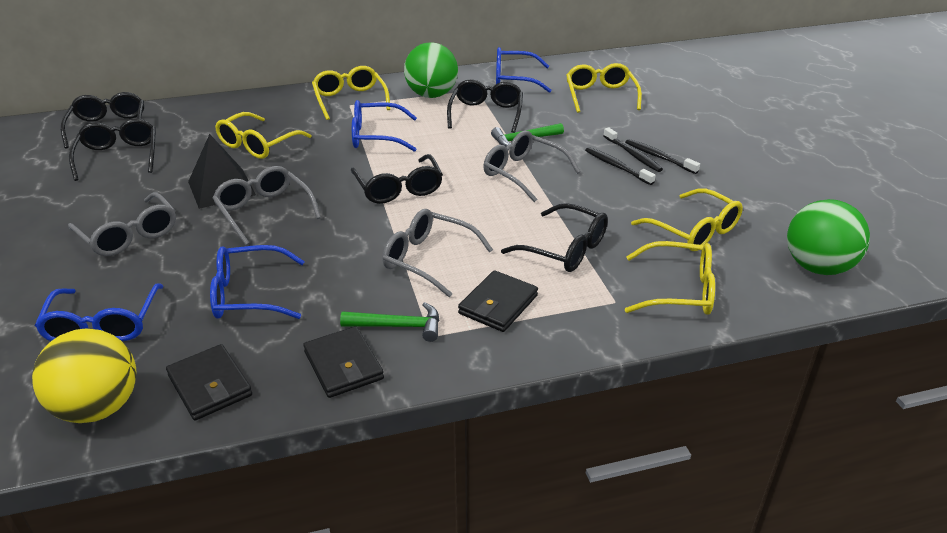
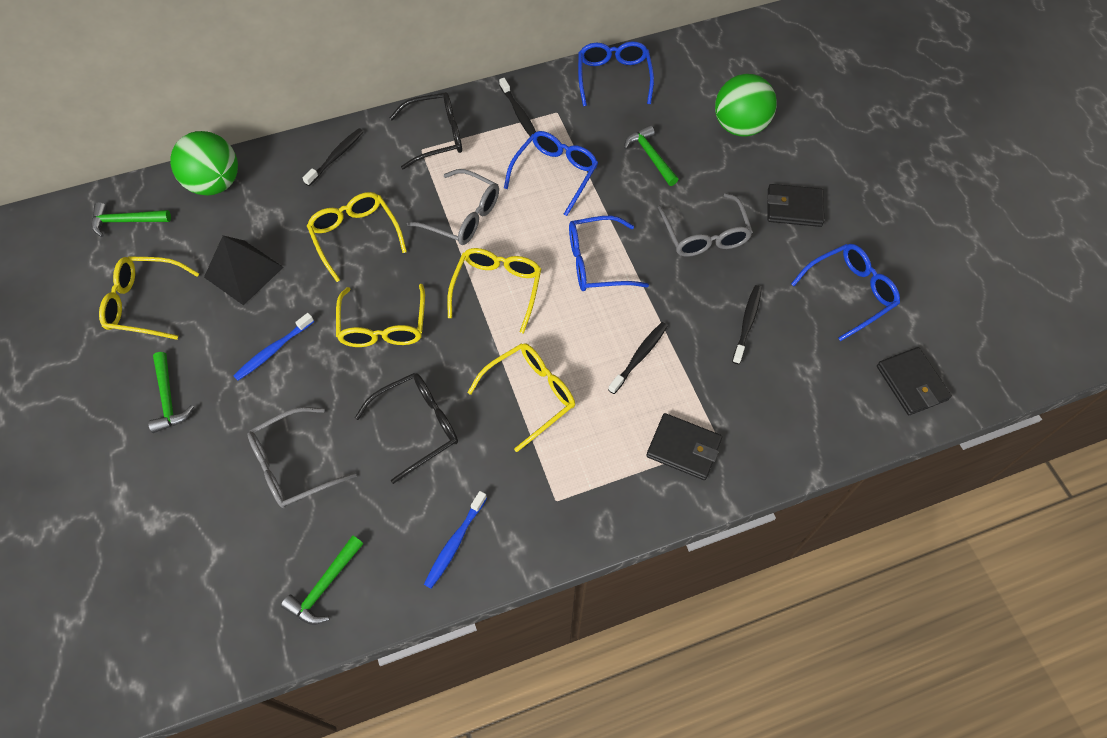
black glasses: [61,92,144,149] [69,119,156,181] [351,154,443,204] [447,79,523,133] [501,203,608,272] = 5 -> [355,373,458,484] [390,92,462,170] = 2
black toothbrush: [585,147,656,185] [603,127,663,172] [625,139,700,174] = 3 -> [303,128,364,186] [499,78,536,136] [608,322,668,394] [732,285,762,364] = 4
blue toothbrush: none = 0 -> [233,313,314,381] [424,491,487,589] = 2
green hammer: [340,302,439,342] [491,123,564,146] = 2 -> [92,202,171,237] [148,352,194,433] [281,535,364,625] [624,125,679,186] = 4
grey glasses: [68,192,176,256] [213,166,321,245] [382,209,493,297] [483,131,580,202] = 4 -> [247,407,357,508] [407,169,499,245] [658,193,753,257] = 3
yellow ball: [32,329,136,423] = 1 -> none = 0

